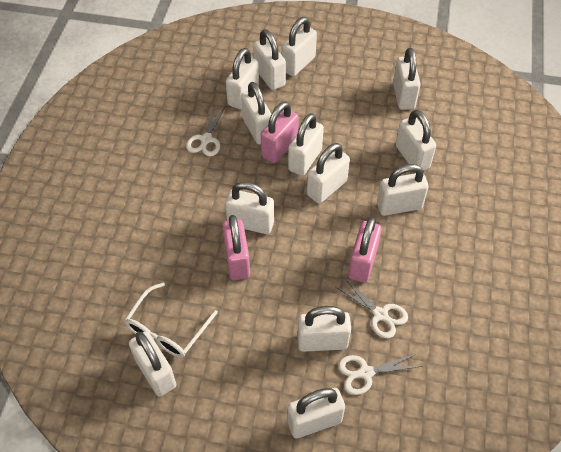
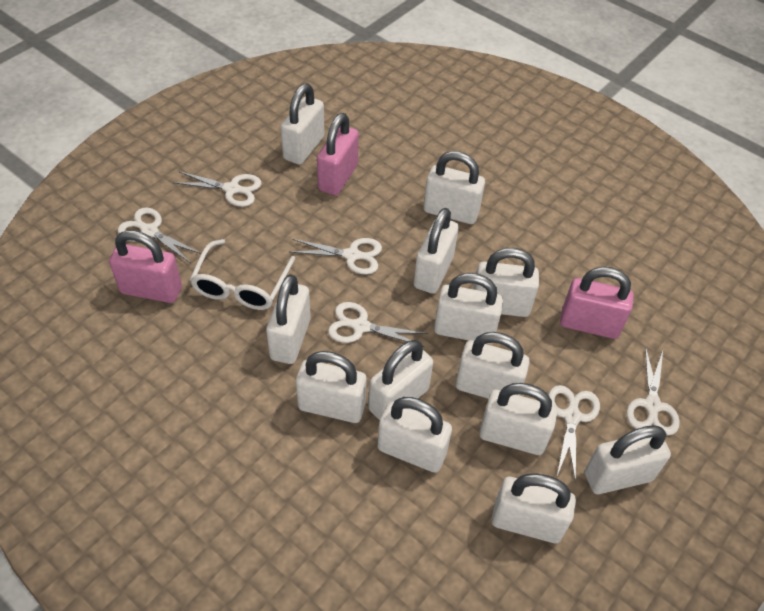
white scissors: [186,104,225,156] [336,278,408,338] [338,354,422,395] = 3 -> [118,208,201,263] [173,171,262,207] [290,238,382,275] [328,302,428,347] [548,385,600,483] [626,346,680,435] = 6

